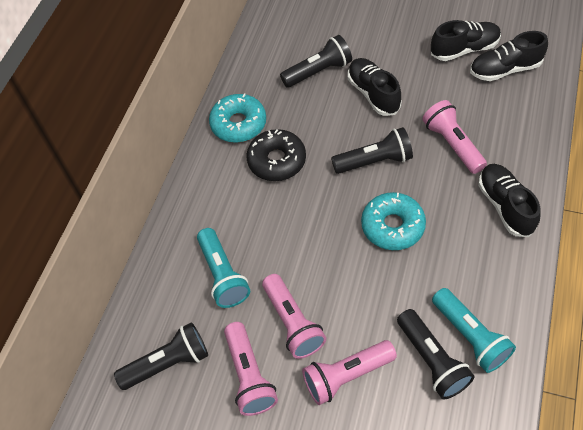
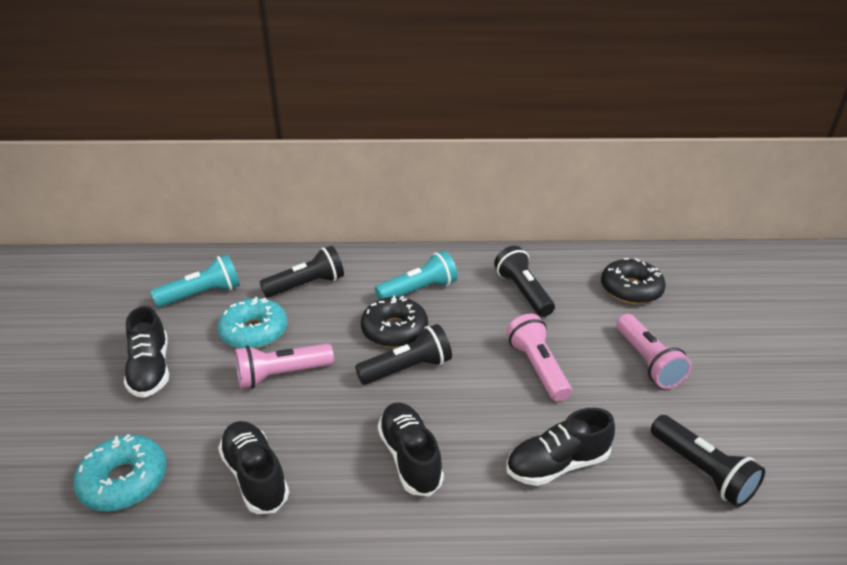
black donut: [246,129,306,181] = 1 -> [361,295,428,348] [601,258,666,304] = 2
pink flashlight: [224,322,278,416] [262,274,326,359] [302,340,397,405] [422,100,487,174] = 4 -> [235,343,334,389] [506,313,572,402] [616,314,692,389] = 3

